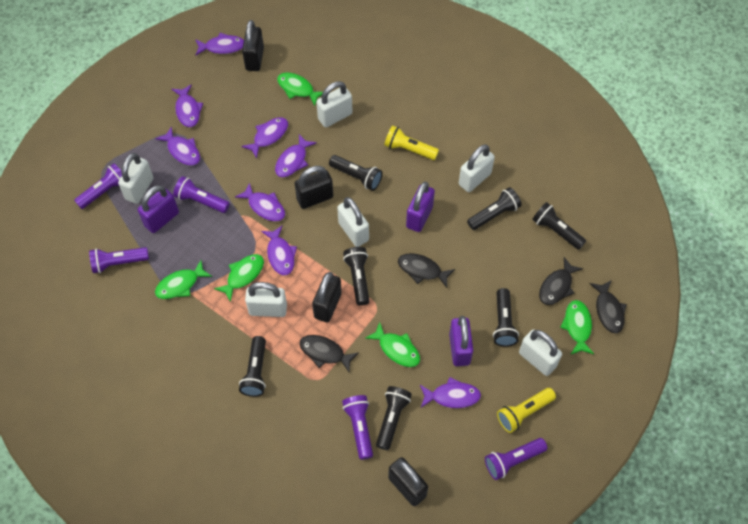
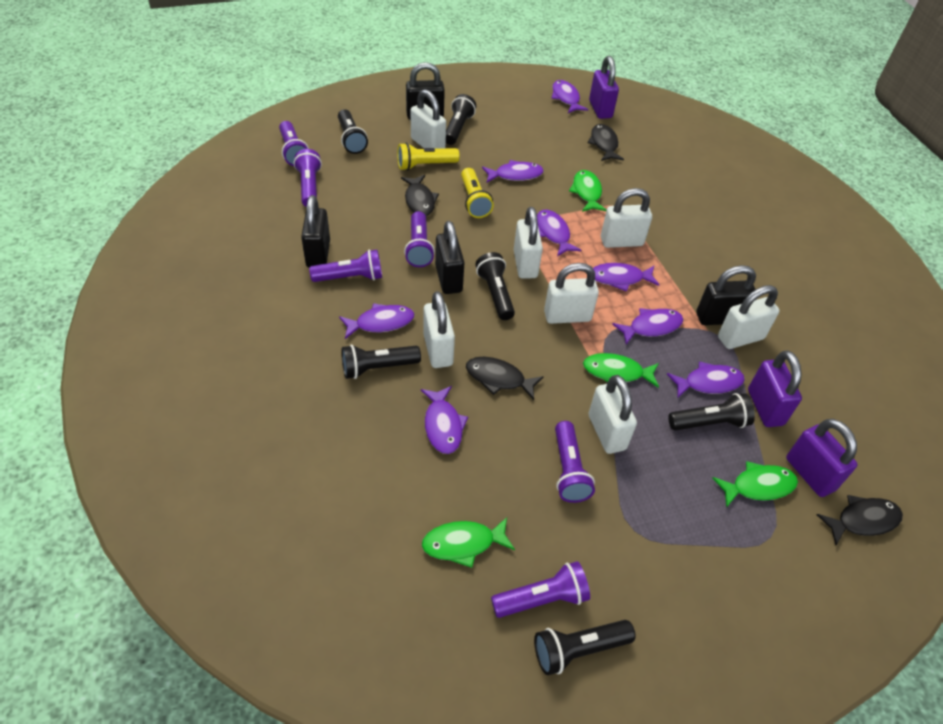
black flashlight: [239,336,266,397] [329,155,383,191] [343,247,369,306] [376,386,412,450] [467,187,522,230] [493,288,519,347] [532,202,586,250] = 7 -> [338,109,368,154] [341,345,421,379] [446,94,476,145] [475,252,515,320] [534,620,635,675] [668,393,755,430] = 6
green fish: [155,260,212,299] [214,254,264,302] [277,73,323,106] [365,322,420,367] [560,300,594,354] = 5 -> [422,517,515,568] [569,170,607,212] [583,353,659,388] [712,461,798,508] = 4
purple flashlight: [74,163,122,209] [89,247,149,273] [173,176,230,213] [342,395,373,460] [485,438,547,480] = 5 -> [279,121,309,166] [294,149,322,207] [309,249,382,282] [404,211,435,267] [491,561,590,618] [555,421,595,503] = 6
white padlock: [118,153,153,204] [245,282,287,317] [316,81,353,127] [337,197,369,247] [459,144,495,192] [519,330,562,376] = 6 -> [410,89,446,149] [424,291,455,368] [514,207,543,279] [544,263,599,324] [589,375,637,454] [601,188,652,248] [718,285,780,349] = 7

